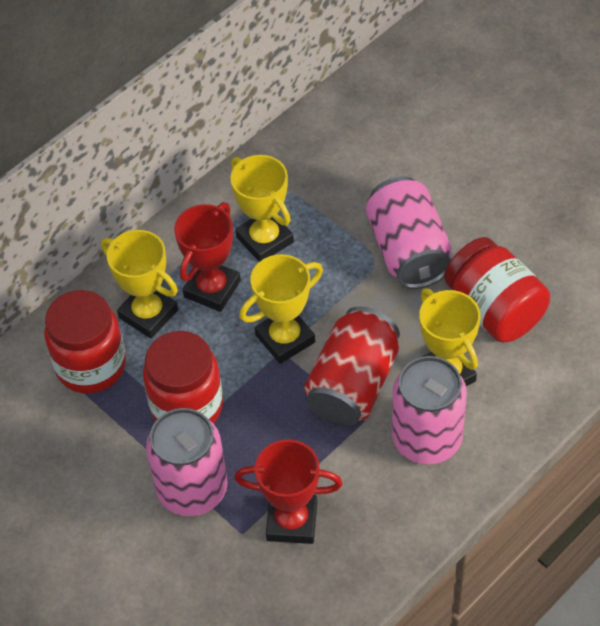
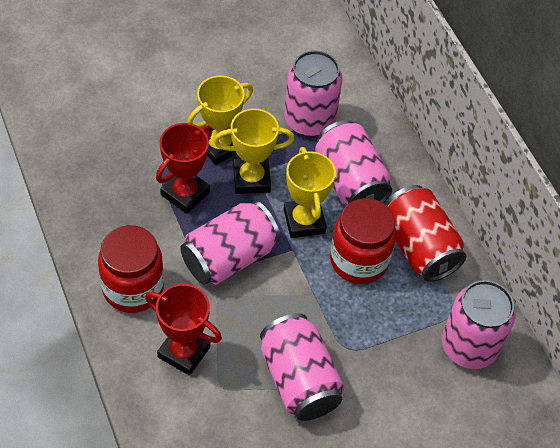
pink can: [146,408,227,516] [366,176,452,289] [392,356,467,464] = 3 -> [180,201,280,285] [260,313,344,421] [284,50,342,137] [315,120,392,206] [442,280,516,369] = 5
red jar: [44,290,126,394] [143,331,223,423] [444,237,550,342] = 3 -> [98,225,164,313] [330,198,396,284] = 2
yellow trophy: [101,230,178,338] [230,155,294,262] [239,254,323,364] [419,288,481,386] = 4 -> [187,76,253,165] [214,108,294,194] [284,147,336,238] = 3

